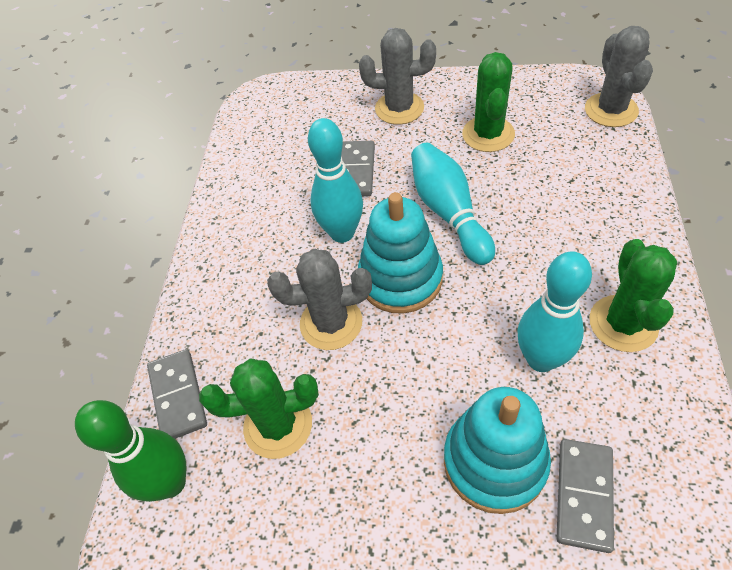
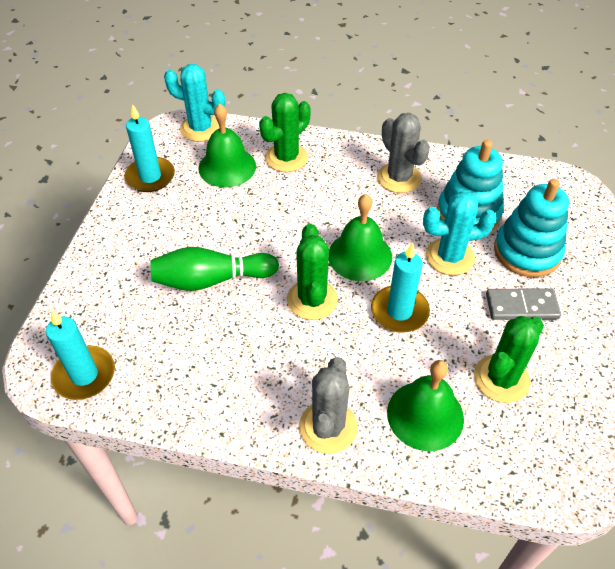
green bell: none = 0 -> [198,103,256,187] [329,194,392,281] [387,360,464,451] = 3
grey cactus: [267,249,372,350] [359,28,436,125] [585,26,653,127] = 3 -> [299,357,358,454] [377,113,430,193] = 2
grey domino: [147,349,207,439] [341,141,375,196] [556,439,614,553] = 3 -> [486,288,561,320] = 1
turquoise bowling pin: [308,118,363,243] [411,143,495,265] [517,251,592,372] = 3 -> none = 0
turquoise cactus: none = 0 -> [164,64,225,142] [423,191,496,275] = 2
turquoise candle: none = 0 -> [46,310,115,400] [124,104,175,192] [371,242,430,333] = 3

